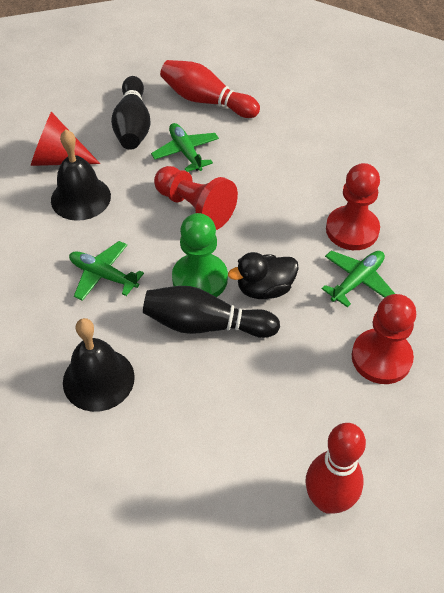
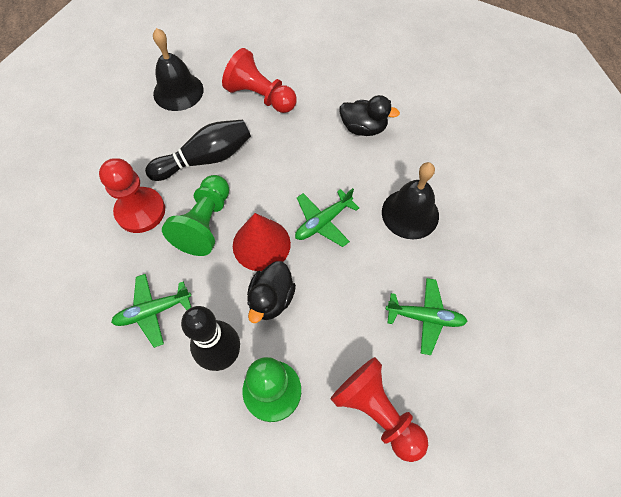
black duck: [228,252,299,299] = 1 -> [247,261,296,323] [339,95,400,136] = 2
green pawn: [172,213,228,297] = 1 -> [162,175,229,256] [242,357,301,422] = 2
red bowling pin: [160,60,260,118] [306,423,366,514] = 2 -> none = 0

